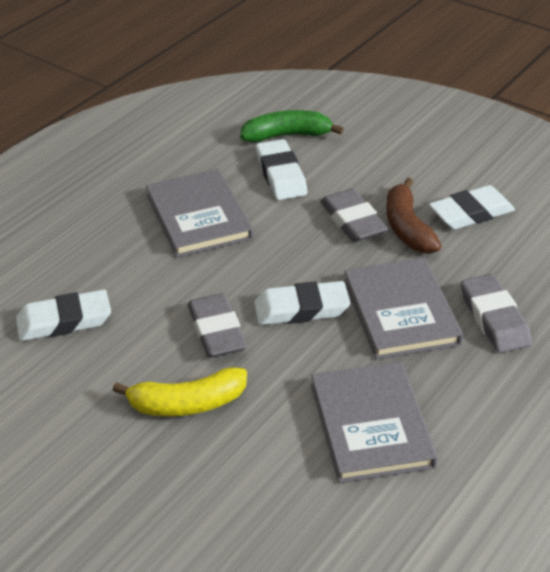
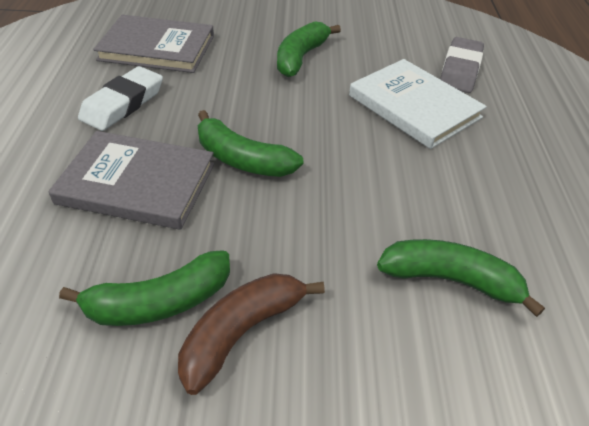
green banana: [240,110,344,142] = 1 -> [59,250,230,326] [198,110,303,177] [277,21,341,77] [377,239,545,317] = 4
grey book: [146,169,253,258] [311,362,438,483] [344,258,463,359] = 3 -> [49,131,215,230] [93,15,214,73] = 2
grey eraser: [188,293,247,358] [320,189,388,242] [461,274,532,353] = 3 -> [440,37,484,93] = 1
white book: none = 0 -> [349,59,487,149] = 1
white eraser: [16,289,111,341] [254,281,350,325] [256,139,307,200] [429,185,515,230] = 4 -> [78,66,163,131] = 1
yellow banana: [113,367,247,416] = 1 -> none = 0

